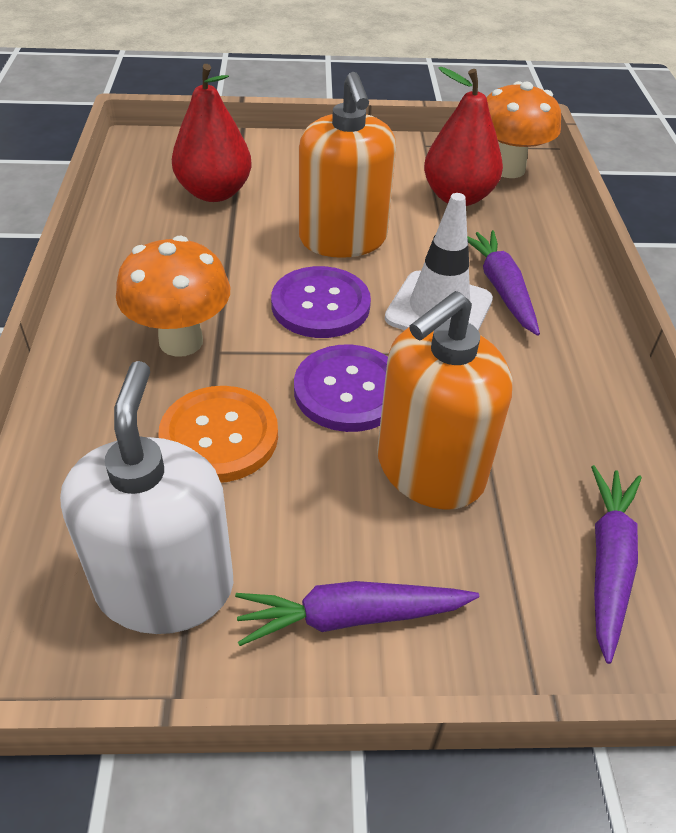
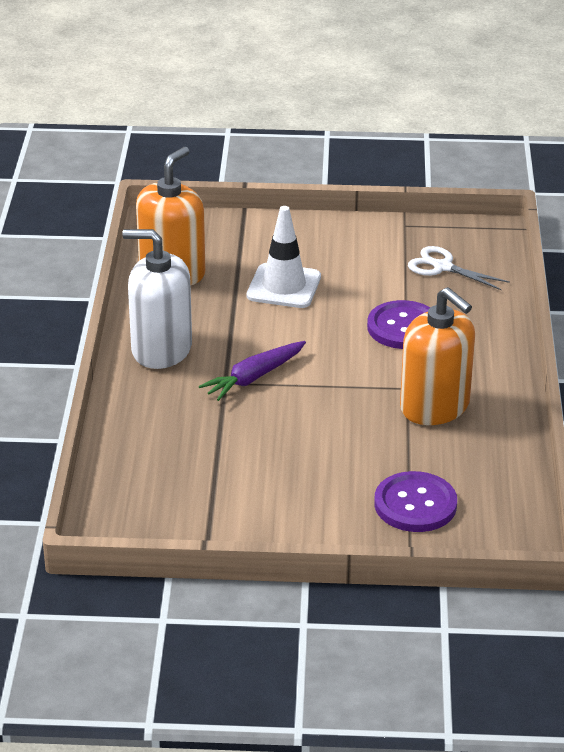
orange button: [158,386,278,483] = 1 -> none = 0
orange mushroom: [116,236,230,357] [486,81,561,178] = 2 -> none = 0
purple carrot: [235,581,479,646] [467,230,540,336] [591,465,642,664] = 3 -> [199,341,306,401] = 1
red pear: [172,64,252,202] [424,67,503,206] = 2 -> none = 0
white scissors: none = 0 -> [408,246,510,290] = 1

